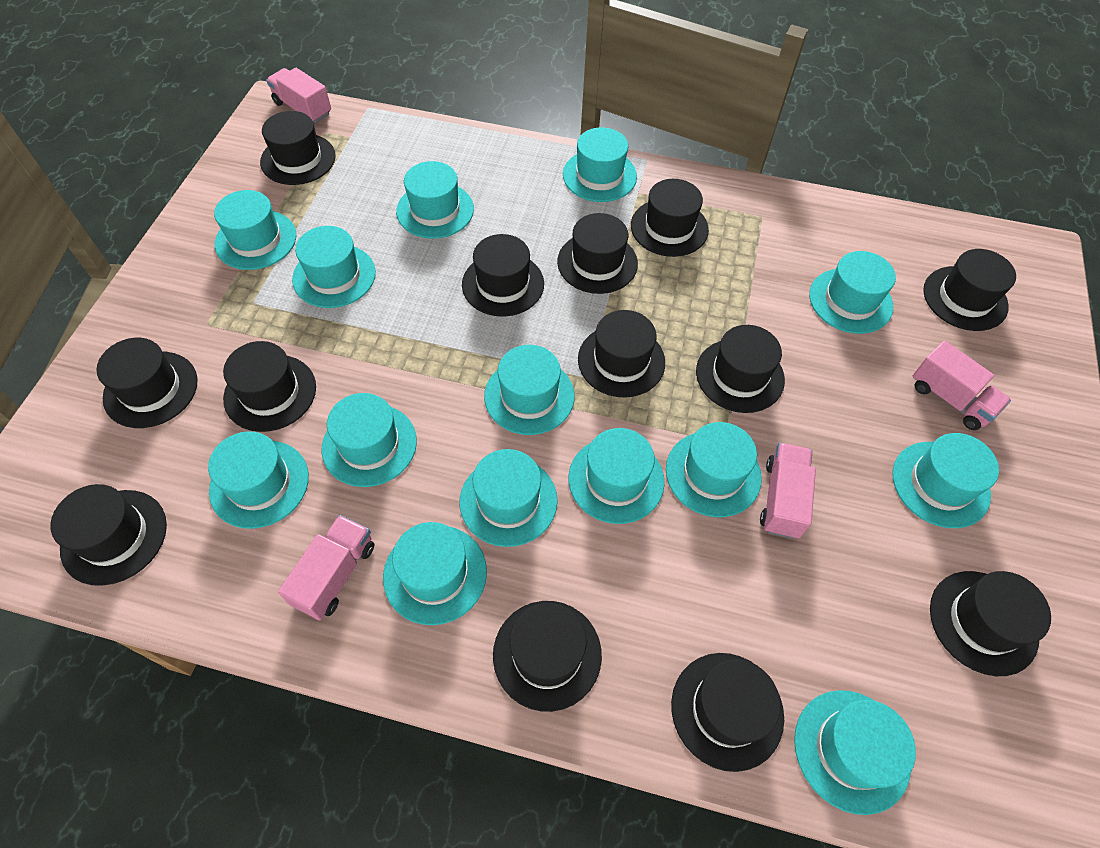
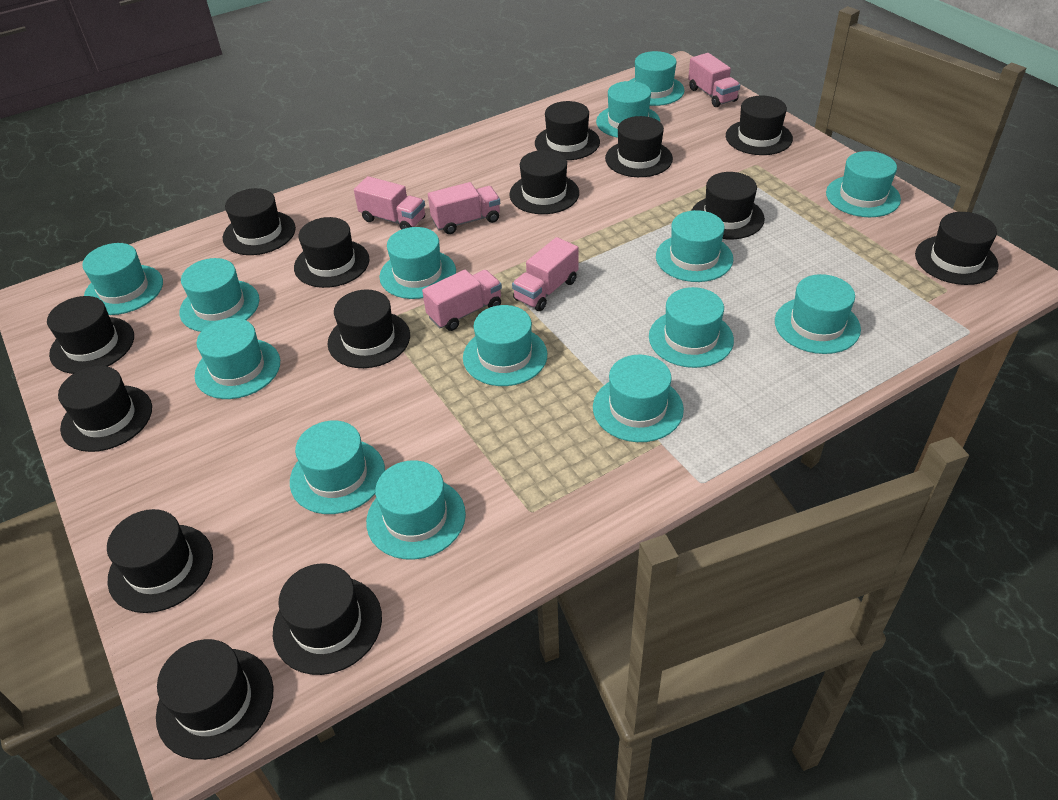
black hat: [50,484,167,586] [96,338,198,428] [223,341,316,432] [260,111,336,185] [462,234,544,317] [493,601,602,712] [557,213,638,294] [578,310,665,398] [631,179,709,257] [671,653,784,772] [696,325,785,413] [923,249,1016,331] [930,571,1051,676] = 13 -> [47,296,134,374] [58,366,152,452] [107,509,213,613] [156,639,273,760] [223,188,296,255] [273,563,382,675] [294,217,370,288] [328,289,410,368] [509,150,579,214] [535,101,600,160] [605,116,673,177] [691,172,765,239] [726,96,793,155] [915,212,999,285] = 14
pink truck: [266,68,331,123] [278,515,374,620] [760,443,816,539] [913,341,1011,430] = 4 -> [354,176,425,230] [422,270,502,331] [428,182,500,234] [512,237,579,311] [688,53,740,107] = 5

